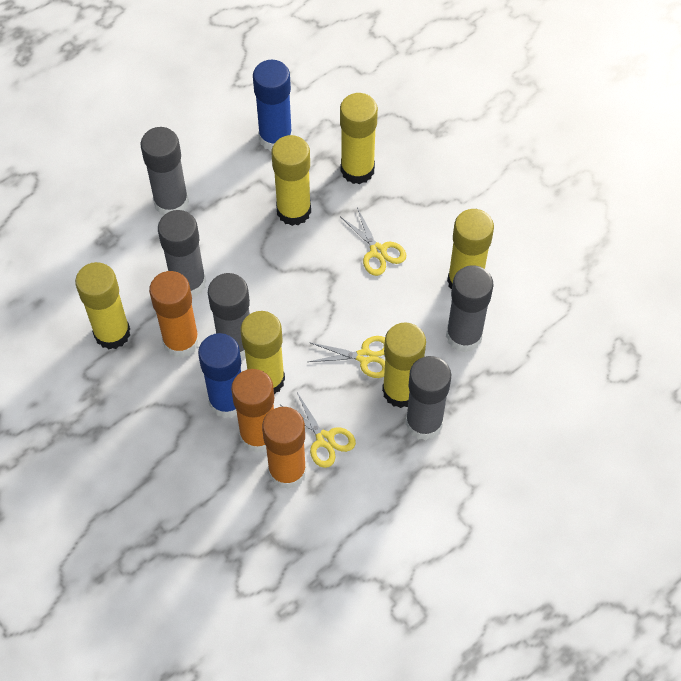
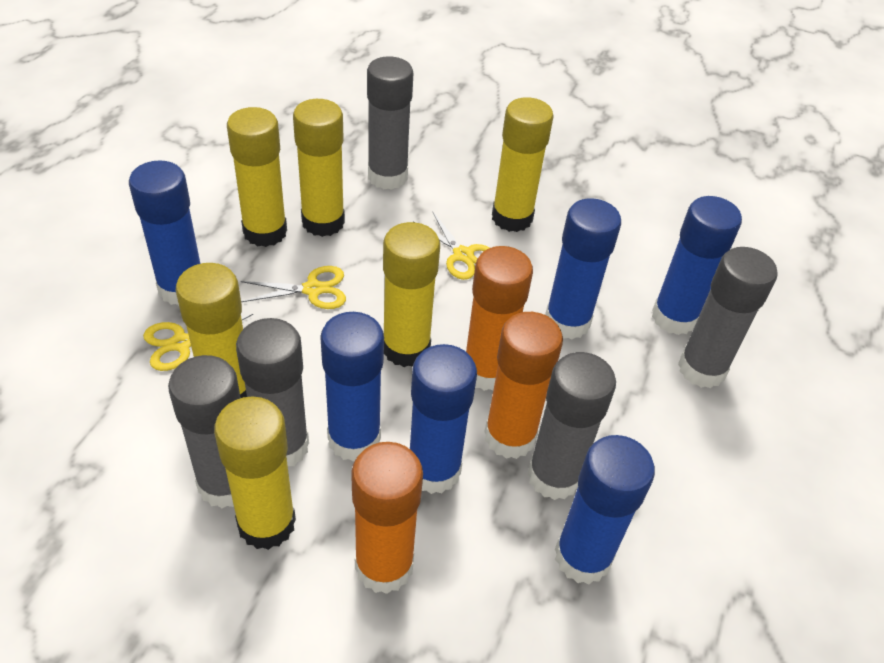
blue glue stick: [198,333,241,418] [253,60,293,151] = 2 -> [129,160,200,305] [320,312,384,462] [410,344,477,494] [545,198,621,340] [555,435,655,584] [652,196,742,335] = 6

